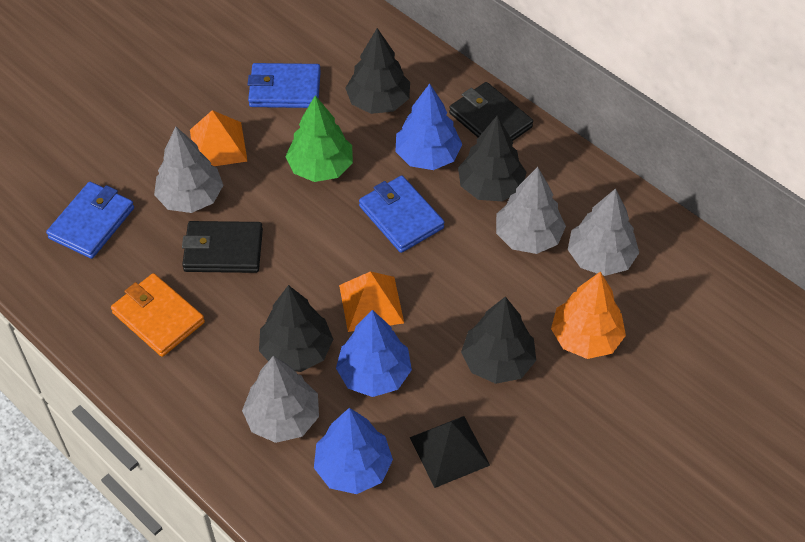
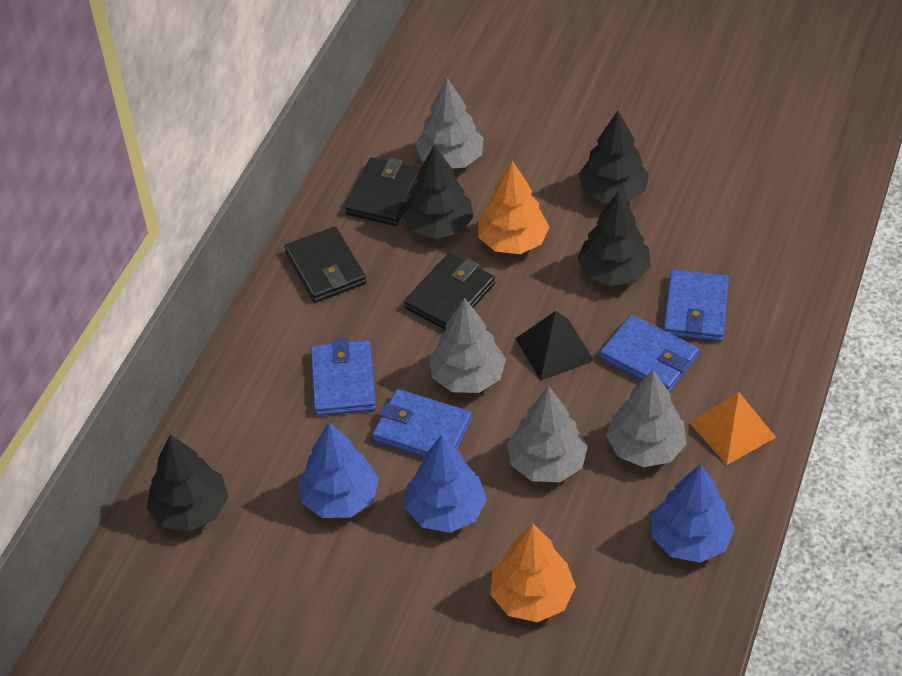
black wallet: [182,221,263,273] [449,82,533,141] = 2 -> [285,227,366,303] [345,157,420,226] [404,253,495,330] = 3
blue wallet: [46,182,134,259] [248,63,321,108] [359,175,444,253] = 3 -> [311,338,376,416] [373,389,472,457] [600,314,699,393] [664,269,729,342] = 4
green tree: [285,95,353,182] = 1 -> none = 0
orange pyramid: [190,110,247,166] [339,271,404,332] = 2 -> [689,392,776,465] = 1
orange tree: [551,272,626,359] = 1 -> [478,160,549,254] [490,524,576,622] = 2
orange wallet: [111,273,205,357] = 1 -> none = 0

